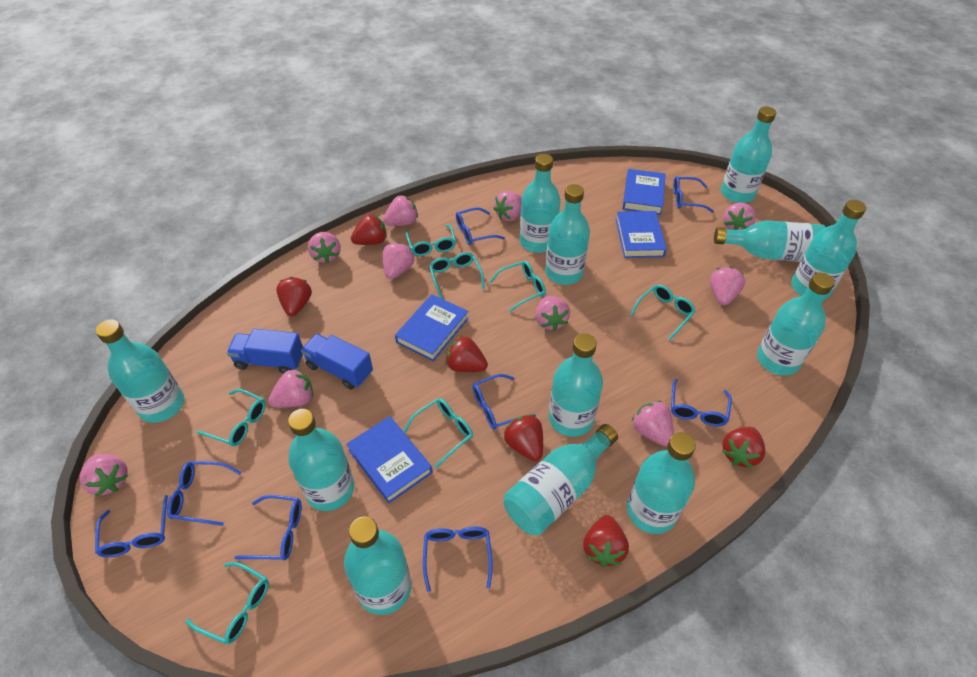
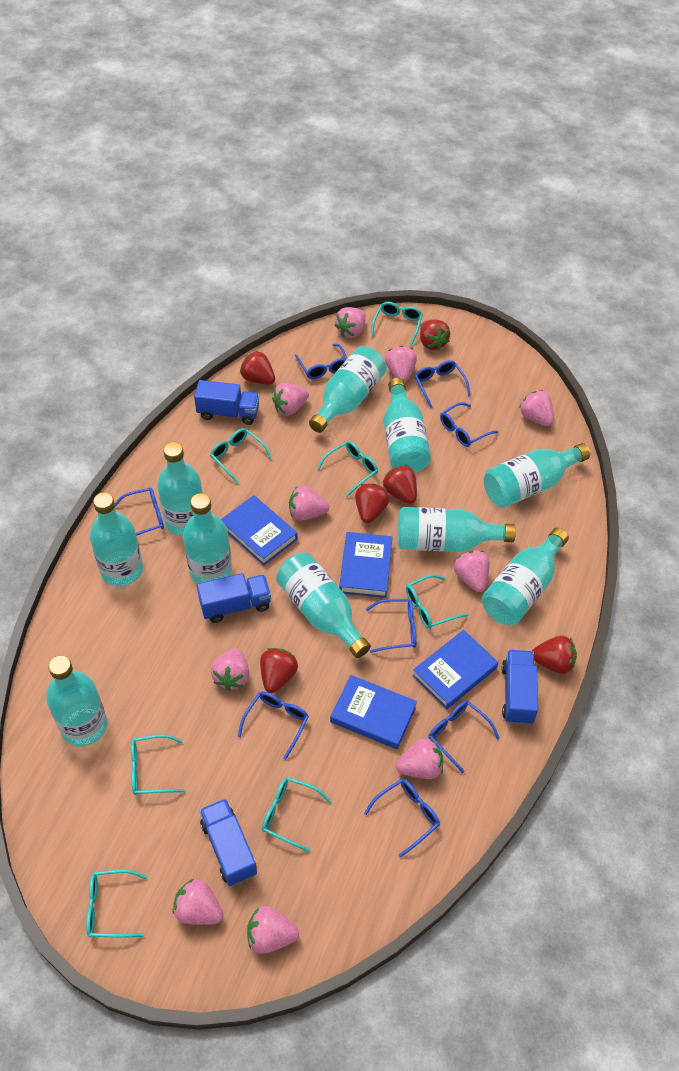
blue truck: [227,329,303,374] [301,334,373,390] = 2 -> [194,380,259,425] [197,573,271,623] [199,798,257,886] [502,650,538,725] = 4
turquoise bottle: [96,319,184,423] [288,409,354,511] [344,516,411,615] [504,424,618,535] [520,154,561,253] [545,184,590,285] [549,333,603,437] [627,432,696,534] [714,220,826,262] [721,107,776,203] [757,273,834,376] [791,200,866,300] = 12 -> [46,655,107,746] [90,492,143,586] [157,442,203,536] [183,493,232,584] [276,553,371,658] [309,346,387,433] [383,378,431,473] [397,507,516,552] [482,528,569,625] [484,443,590,508] = 10

